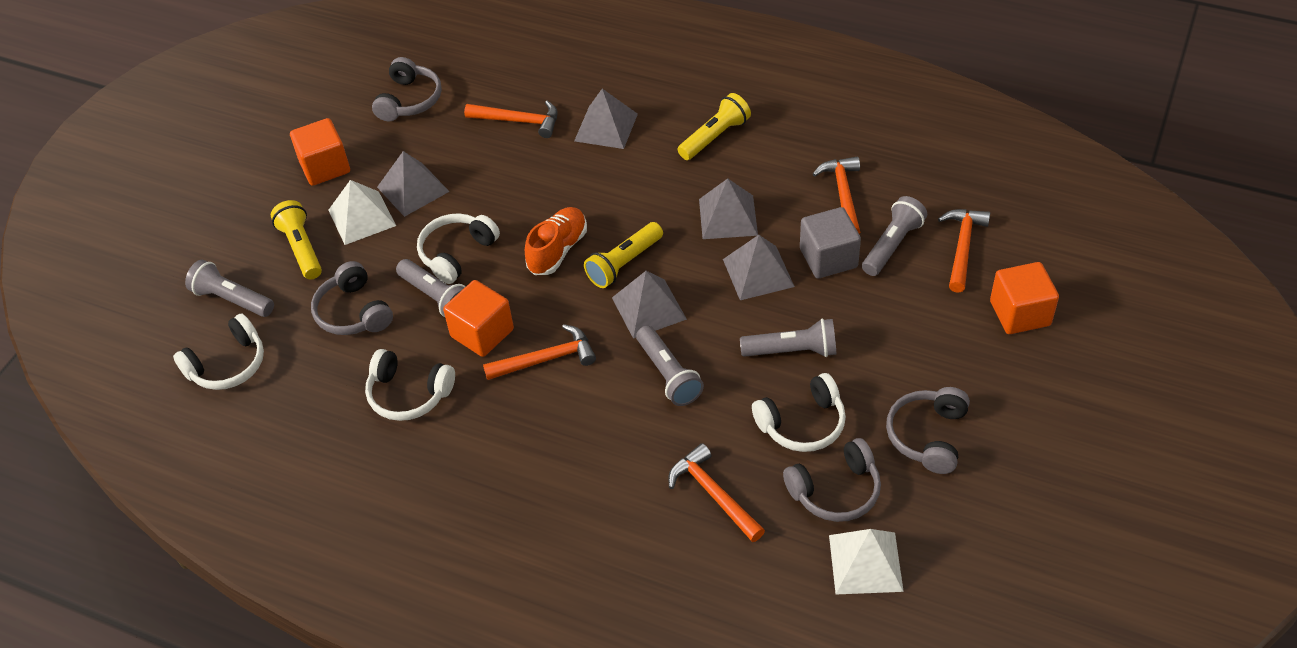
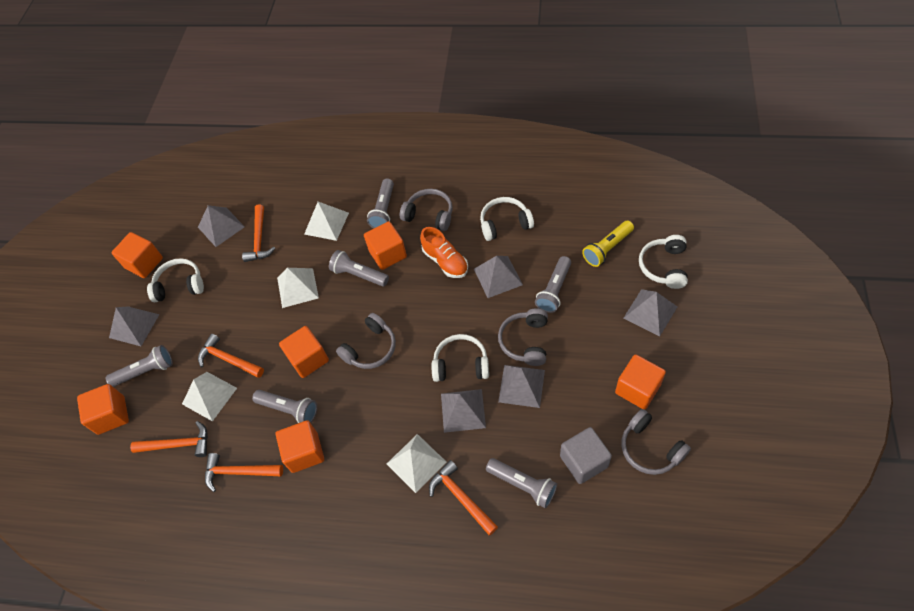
grey flashlight: [185,260,274,317] [396,259,465,317] [636,326,704,406] [740,318,836,357] [862,196,927,276] = 5 -> [106,345,173,387] [252,390,317,423] [329,250,389,287] [367,178,394,228] [486,458,557,508] [535,256,571,313] = 6
grey pyramid: [377,151,450,217] [574,89,638,149] [612,271,687,339] [699,178,758,239] [723,235,795,300] = 5 -> [109,306,160,346] [198,205,245,247] [441,389,486,433] [474,256,523,298] [498,365,545,408] [623,289,677,337] = 6
orange cube: [290,118,350,186] [443,280,514,357] [990,262,1059,334] = 3 -> [77,384,129,435] [111,232,163,278] [276,420,324,473] [279,326,329,378] [364,221,407,270] [615,354,666,410] = 6
white pyramid: [329,180,396,245] [829,529,904,594] = 2 -> [182,372,237,422] [277,268,319,308] [304,202,349,241] [387,434,446,493] = 4
yellow flashlight: [271,200,322,279] [584,222,663,288] [678,93,751,160] = 3 -> [582,220,634,267] = 1

